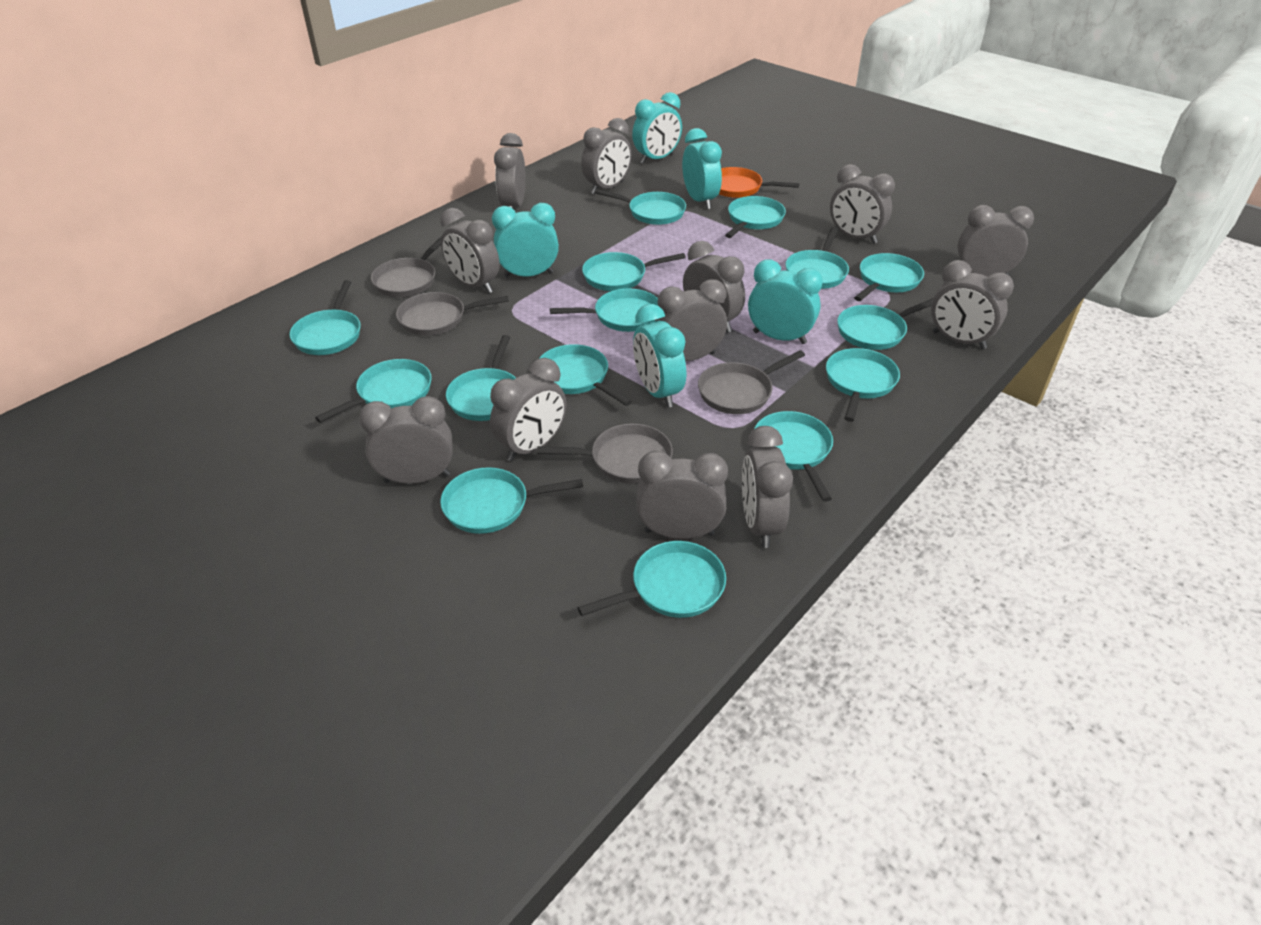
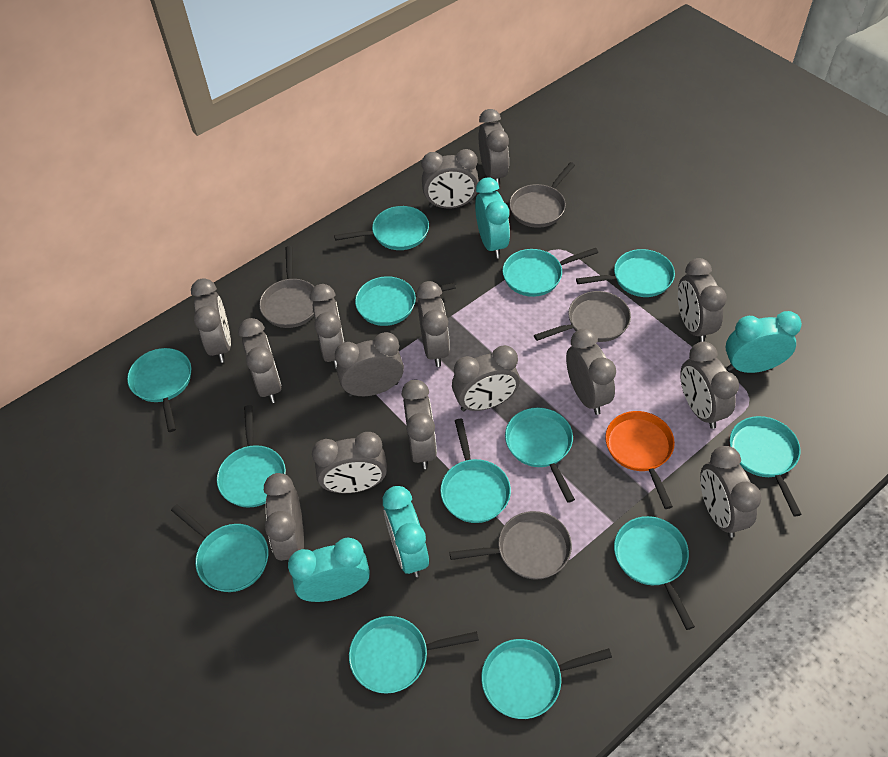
grey clock: [359,396,453,484] [440,208,500,294] [490,358,567,461] [494,133,526,209] [581,118,632,195] [636,450,728,539] [655,279,727,361] [683,241,745,333] [742,426,793,548] [830,164,895,244] [931,260,1014,349] [957,205,1034,277] = 12 -> [191,278,231,363] [238,318,282,403] [264,473,304,561] [310,284,344,369] [312,432,387,493] [335,332,404,397] [401,379,437,469] [416,281,450,367] [422,149,479,208] [452,345,520,411] [479,109,509,187] [566,328,616,415] [678,258,727,342] [680,342,739,429] [700,446,761,538] = 15
turquoise clock: [492,203,559,278] [632,92,682,164] [633,304,686,408] [682,128,722,209] [748,260,823,344] = 5 -> [288,538,370,602] [383,486,429,577] [475,177,510,258] [725,311,802,373] = 4
turquoise pan: [289,280,361,355] [315,359,432,423] [440,467,583,534] [446,335,516,421] [540,344,632,406] [550,288,658,332] [578,541,726,618] [582,252,686,291] [595,189,686,225] [725,196,786,238] [754,411,833,502] [786,227,849,289] [826,348,900,422] [837,298,933,350] [854,253,924,301] = 15 -> [127,348,191,432] [171,504,268,592] [217,405,286,508] [334,206,429,250] [349,616,479,694] [355,276,456,326] [440,419,511,523] [481,639,612,719] [503,248,598,297] [505,407,575,503] [576,249,675,297] [614,516,695,630] [730,416,802,517] = 13

